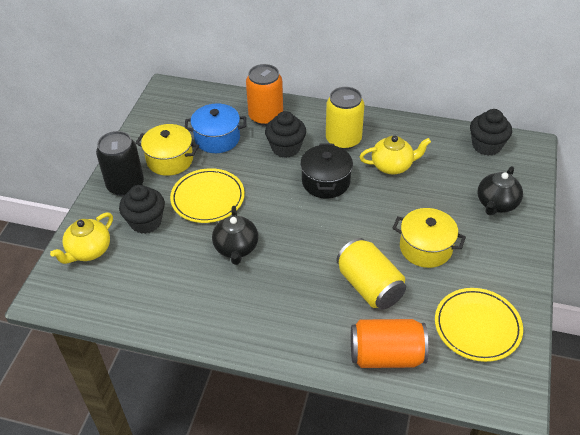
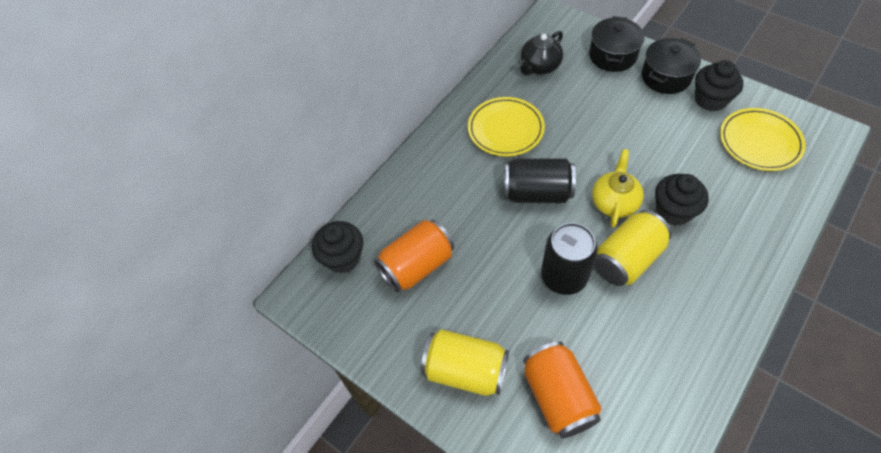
black can: [96,131,144,196] = 1 -> [504,158,576,203] [541,223,598,295] = 2
black pot: [300,143,353,199] = 1 -> [589,16,644,72] [642,38,701,94] = 2
black teapot: [212,206,258,265] [477,166,523,216] = 2 -> [519,31,563,75] = 1
blue pot: [185,104,246,153] = 1 -> none = 0
yellow pot: [136,124,199,176] [393,208,466,268] = 2 -> none = 0
yellow teapot: [50,213,113,264] [360,136,431,174] = 2 -> [592,149,644,228] = 1

